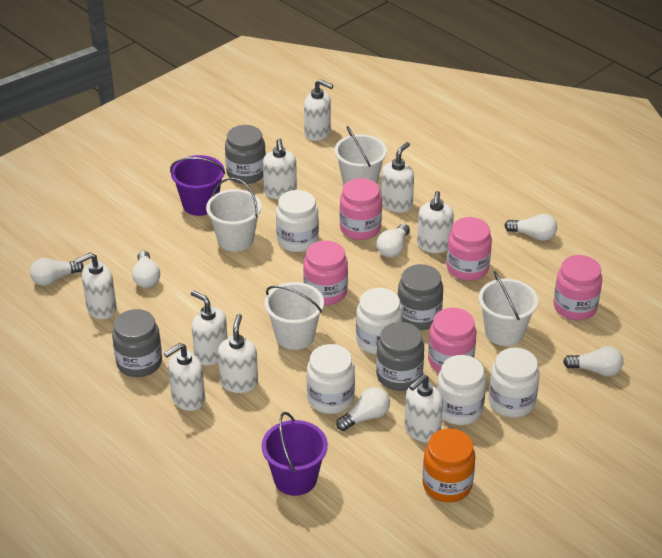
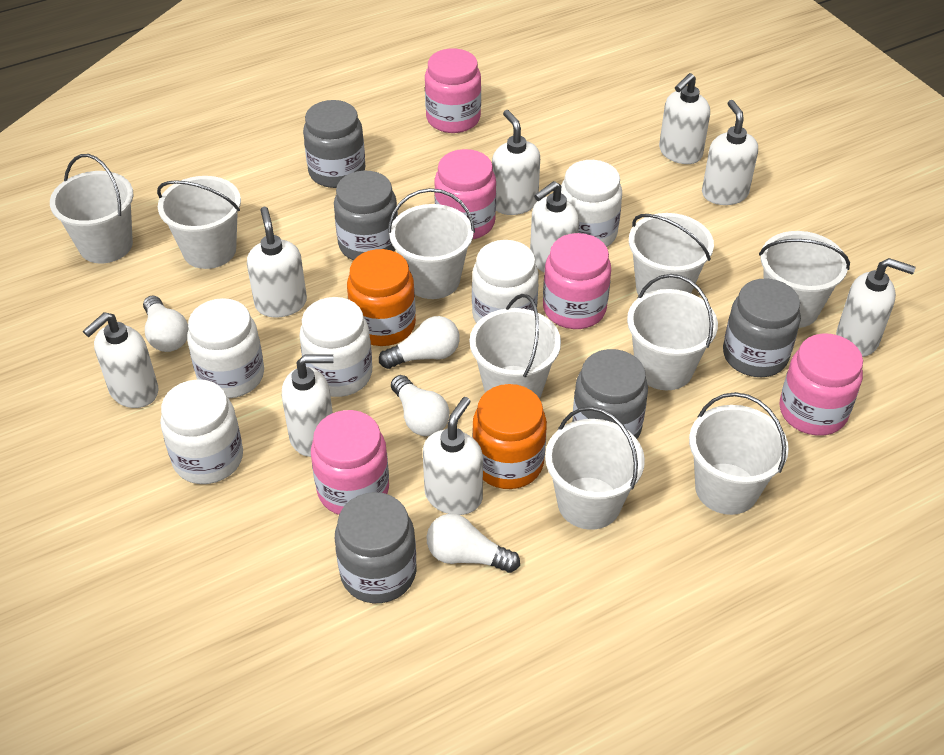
grey jar: [112,309,162,377] [225,125,266,184] [376,322,424,391] [398,264,443,330] = 4 -> [303,100,365,188] [334,171,398,261] [335,492,416,603] [572,349,648,439] [723,279,801,377] = 5
orange jar: [423,429,475,502] = 1 -> [347,249,416,346] [472,384,547,489] = 2
purple bucket: [170,155,225,216] [262,412,328,496] = 2 -> none = 0
white bucket: [206,178,261,252] [265,282,324,350] [335,126,387,185] [479,271,538,346] = 4 -> [50,154,134,263] [157,176,241,269] [388,188,475,299] [470,294,561,399] [545,406,645,530] [627,274,718,390] [629,213,714,295] [689,392,789,515] [759,231,850,328] = 9
white light bulb: [30,258,84,286] [132,251,160,288] [336,387,390,431] [377,224,410,257] [504,214,557,241] [563,346,623,376] = 6 -> [143,296,189,352] [379,316,460,369] [391,375,450,436] [427,514,520,573] = 4

